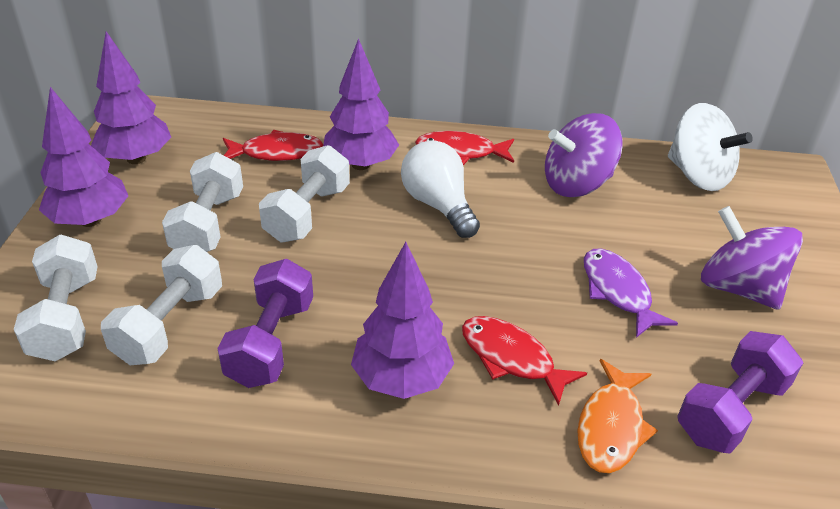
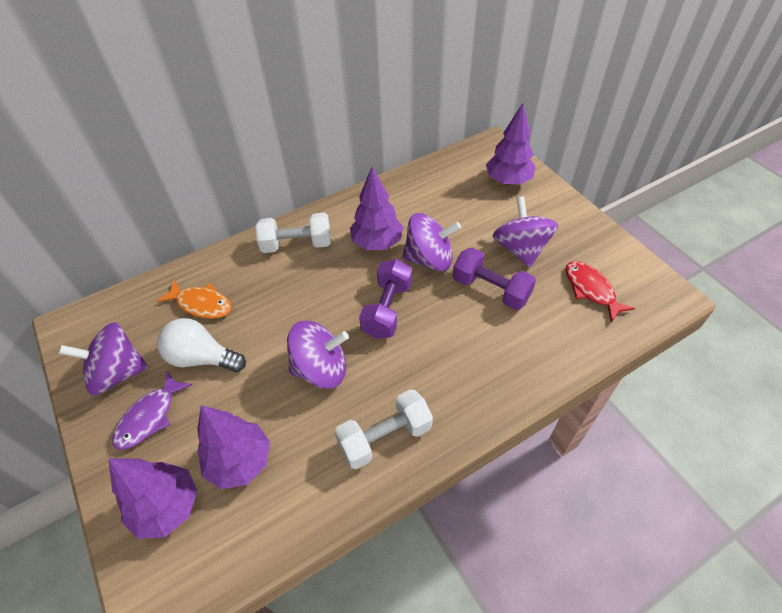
purple spinning top: [545,113,623,197] [701,206,803,310] = 2 -> [58,322,148,396] [287,321,349,389] [402,213,461,271] [493,196,558,267] = 4
red fish: [223,130,323,161] [415,131,514,165] [462,316,587,406] = 3 -> [566,261,635,322] = 1
white dumbbell: [14,235,98,361] [101,245,222,365] [162,152,243,252] [259,145,350,242] = 4 -> [255,213,331,253] [335,389,433,469] = 2
white spinning top: [668,103,753,191] = 1 -> none = 0

